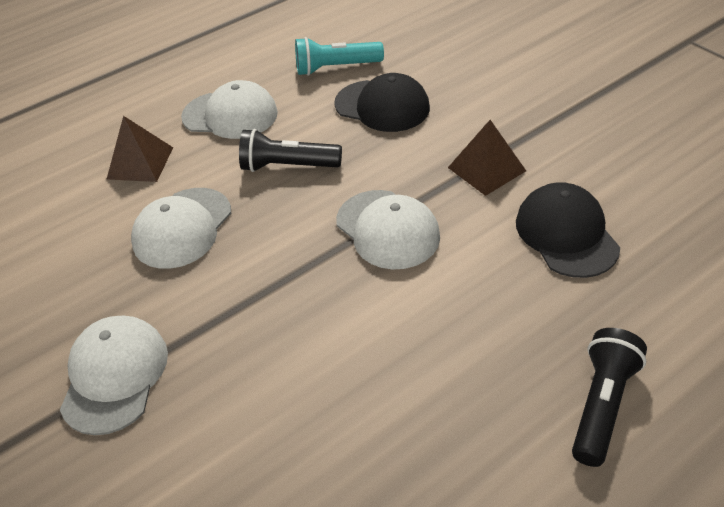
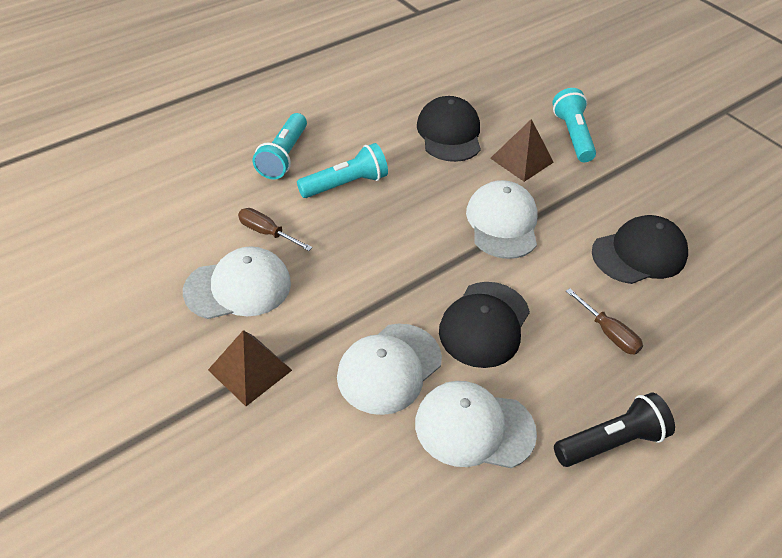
black cap: [334,73,430,132] [516,182,620,278] = 2 -> [417,96,481,162] [439,282,530,368] [592,215,688,284] = 3
black flashlight: [239,129,342,172] [572,328,647,467] = 2 -> [554,393,675,467] = 1
brown screwdriver: none = 0 -> [238,208,313,251] [566,288,643,355] = 2
turquoise flashlight: [295,37,384,76] = 1 -> [253,113,307,180] [297,143,388,198] [553,88,596,162] = 3

